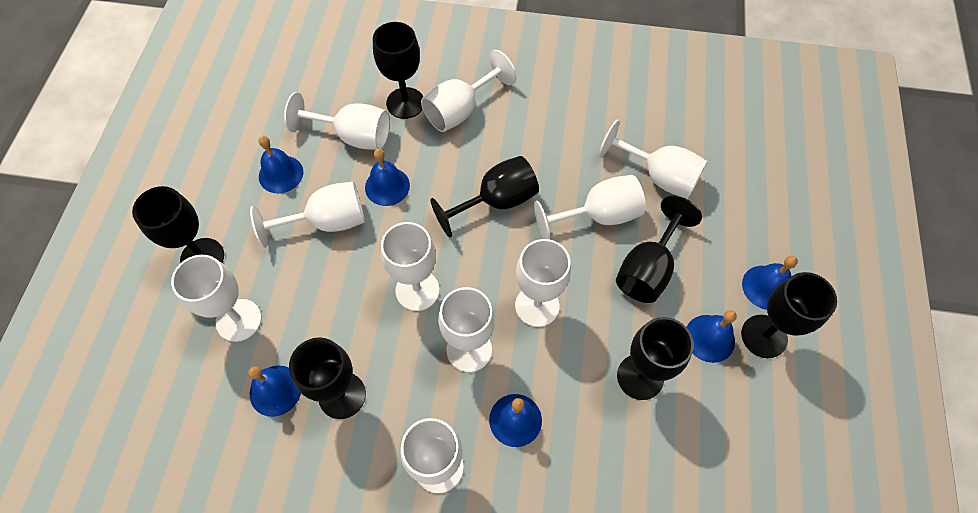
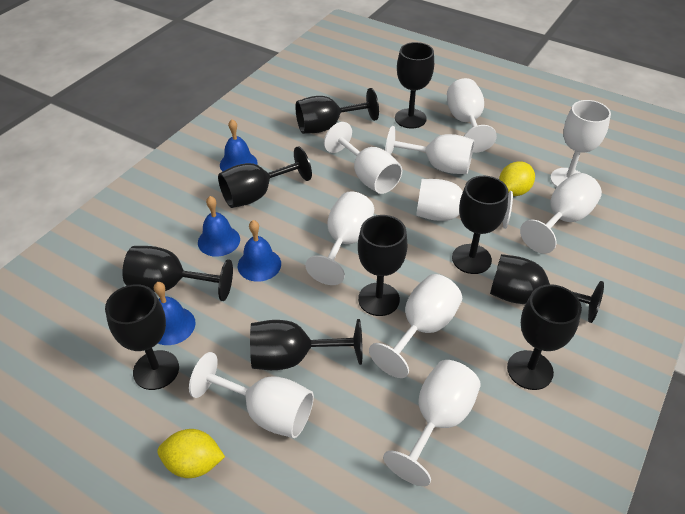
black goblet: [132,186,224,263] [289,337,366,419] [373,22,423,119] [430,156,539,237] [616,196,702,303] [617,317,694,400] [741,272,837,358] = 7 -> [105,284,179,390] [122,246,233,301] [218,146,312,208] [250,319,363,370] [295,88,379,134] [358,215,407,316] [395,42,434,128] [452,176,508,274] [490,254,604,323] [507,284,582,390] = 10
blue bell: [248,366,301,417] [259,136,303,193] [365,149,410,206] [489,394,542,447] [687,310,737,363] [742,256,798,310] = 6 -> [154,282,196,345] [198,196,240,257] [220,119,257,171] [238,220,281,282] = 4
yellow lemon: none = 0 -> [157,429,225,478] [499,161,535,196] = 2

